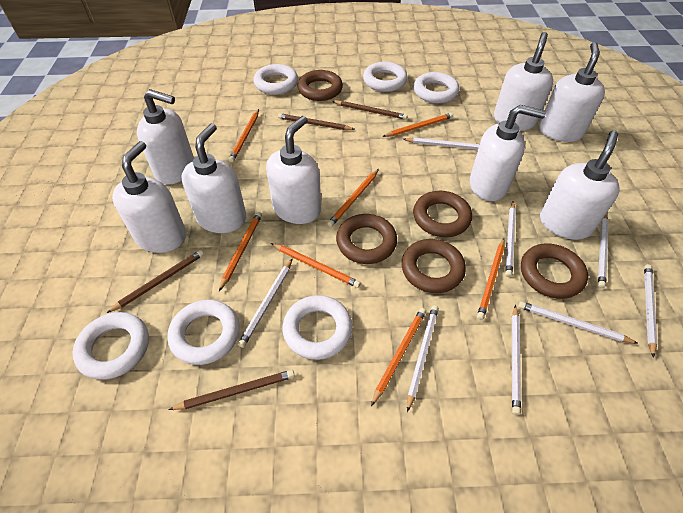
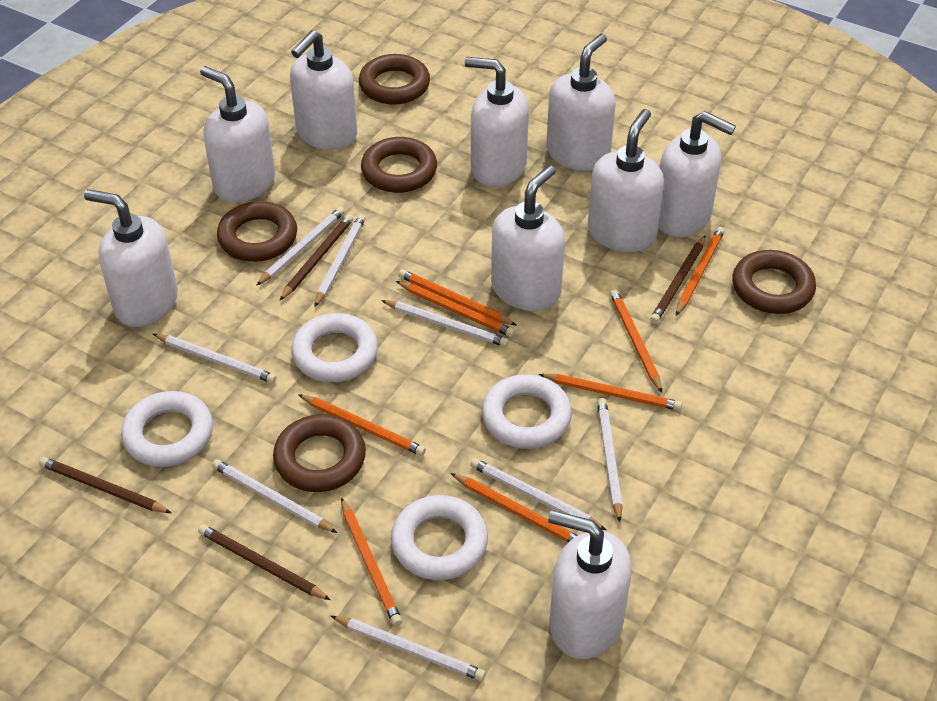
orange pencil: [219,212,262,291] [229,109,259,162] [271,243,361,288] [327,169,379,227] [371,308,426,406] [382,113,453,137] [477,238,505,320] = 7 -> [298,394,426,456] [341,498,402,626] [396,281,515,337] [398,269,516,325] [451,473,578,542] [538,374,682,411] [610,289,662,393] [676,227,725,316] = 8
white ring: [72,312,149,380] [167,300,239,365] [253,64,298,95] [282,295,353,360] [363,62,408,92] [414,72,459,103] = 6 -> [121,391,213,467] [291,313,378,382] [391,495,488,580] [482,374,572,449] = 4
white soap dispenser: [112,141,186,253] [137,89,194,185] [181,123,246,233] [266,116,321,224] [470,105,546,201] [494,32,553,130] [539,42,605,142] [540,130,620,240] = 8 -> [84,189,178,327] [200,66,275,202] [290,30,357,150] [465,57,529,187] [491,165,565,311] [546,34,616,171] [548,510,632,659] [588,109,664,252] [658,111,736,237] = 9

